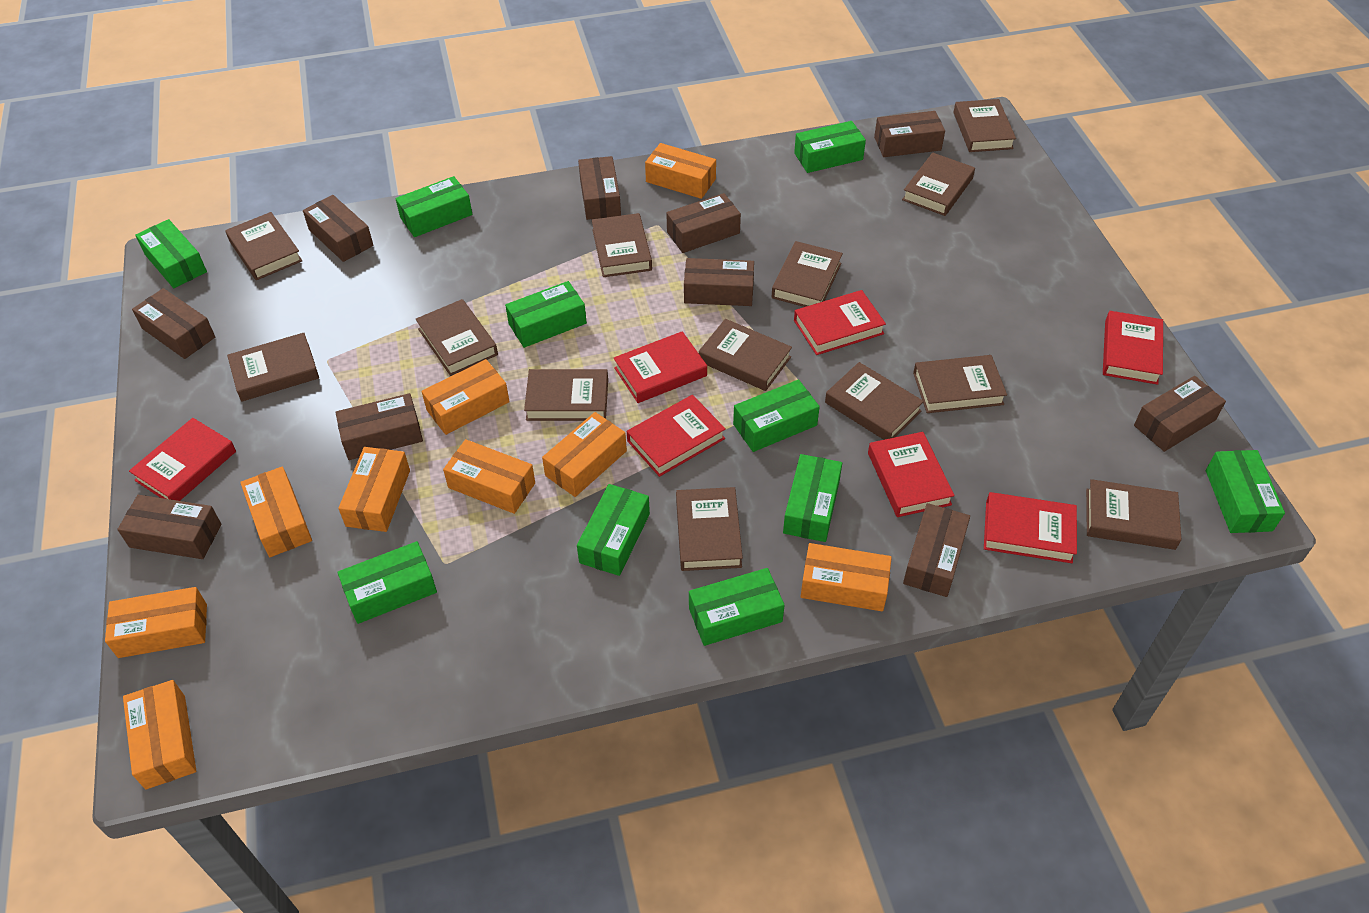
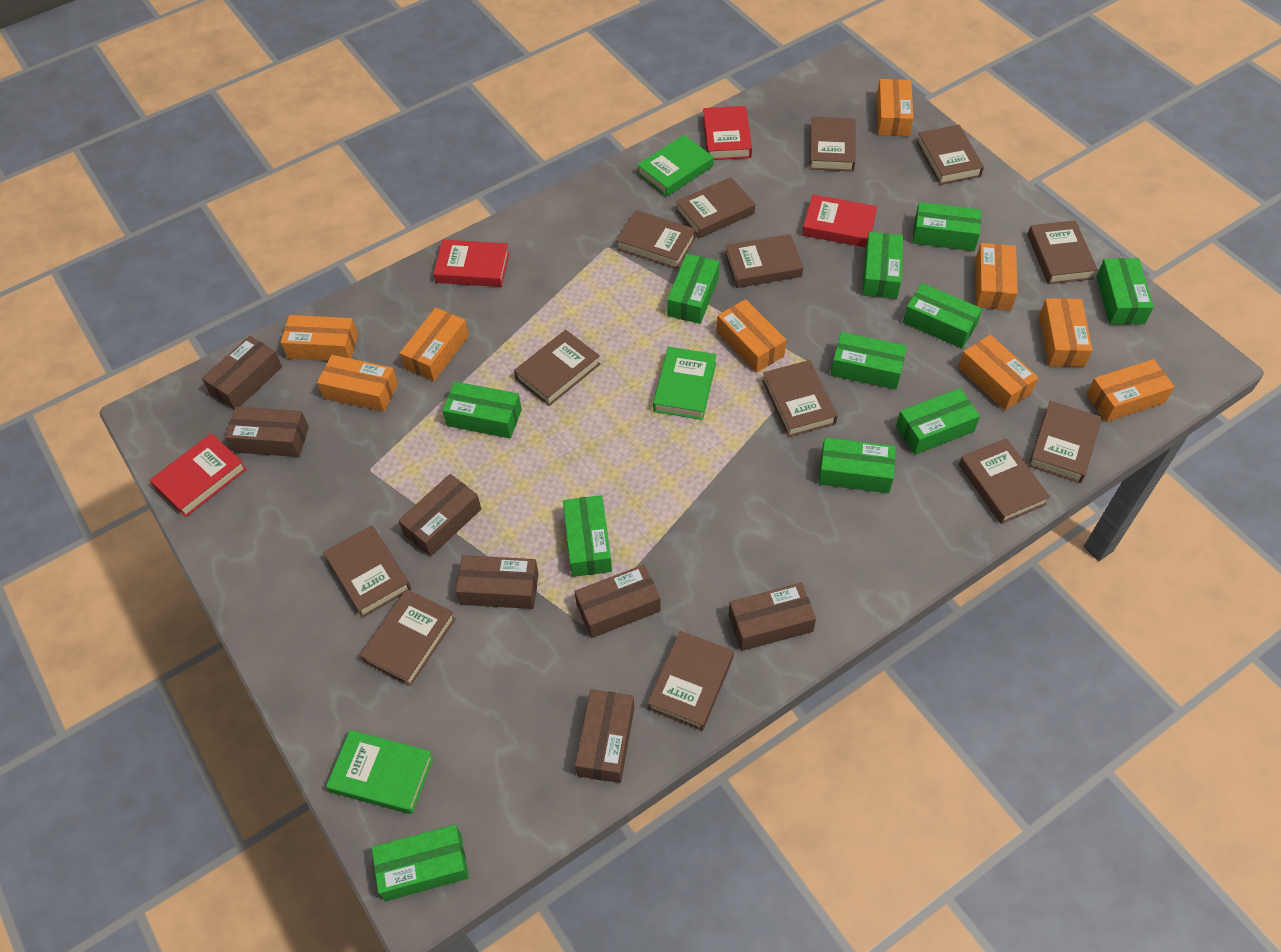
brown box: [117,495,221,559] [132,288,215,359] [303,195,373,262] [336,393,423,460] [578,156,621,220] [666,193,741,253] [684,258,754,306] [874,111,945,157] [903,503,970,597] [1134,376,1226,452] = 10 -> [202,336,282,410] [225,407,309,457] [398,474,481,557] [456,555,539,609] [574,564,661,638] [575,689,634,783] [729,583,816,651] = 7
green book: none = 0 -> [326,730,434,814] [637,135,714,197] [653,347,717,420] = 3
green box: [135,219,207,288] [338,541,437,624] [395,176,472,237] [505,281,587,348] [577,484,650,576] [689,568,784,646] [733,379,820,452] [783,454,842,542] [794,121,866,173] [1206,450,1285,533] = 10 -> [372,825,469,901] [442,381,522,438] [563,495,612,577] [667,254,720,324] [818,437,896,493] [831,332,907,390] [862,232,904,299] [896,388,980,455] [903,283,982,349] [912,202,982,251] [1096,258,1154,325] = 11
red book: [129,418,236,501] [614,331,707,403] [627,395,726,477] [794,290,886,355] [868,432,955,517] [984,492,1077,563] [1103,311,1163,385] = 7 -> [150,433,247,517] [433,239,509,287] [703,106,752,160] [802,194,877,247] = 4

